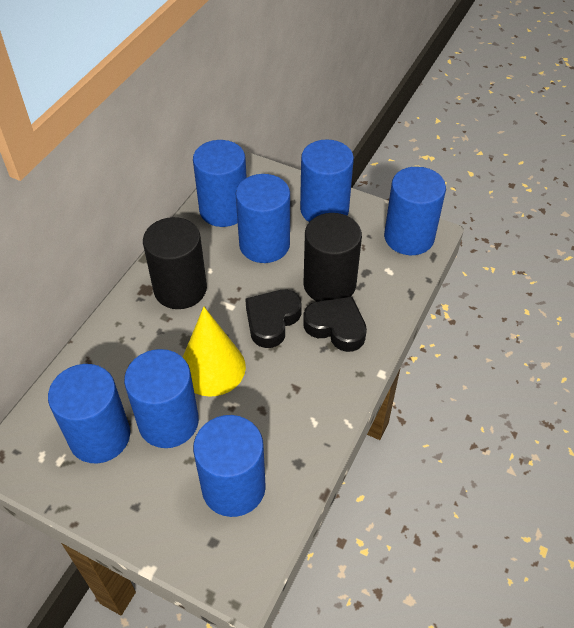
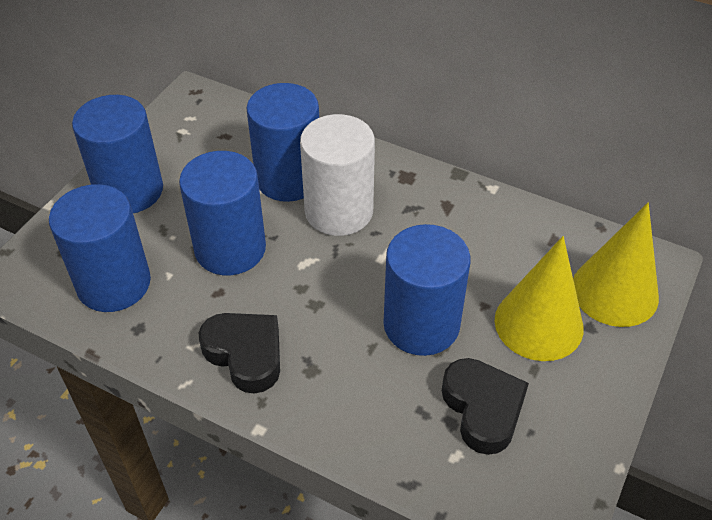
black cylinder: [143,217,207,309] [303,213,362,301] = 2 -> none = 0
blue cylinder: [48,364,130,463] [124,349,199,448] [193,140,247,227] [193,415,266,517] [236,174,290,263] [300,139,354,222] [384,166,446,255] = 7 -> [49,184,151,312] [72,95,163,213] [179,151,266,275] [246,83,319,202] [383,224,470,356] = 5
white cylinder: none = 0 -> [300,114,375,236] = 1
yellow cone: [183,307,246,397] = 1 -> [494,236,584,361] [573,203,659,327] = 2

